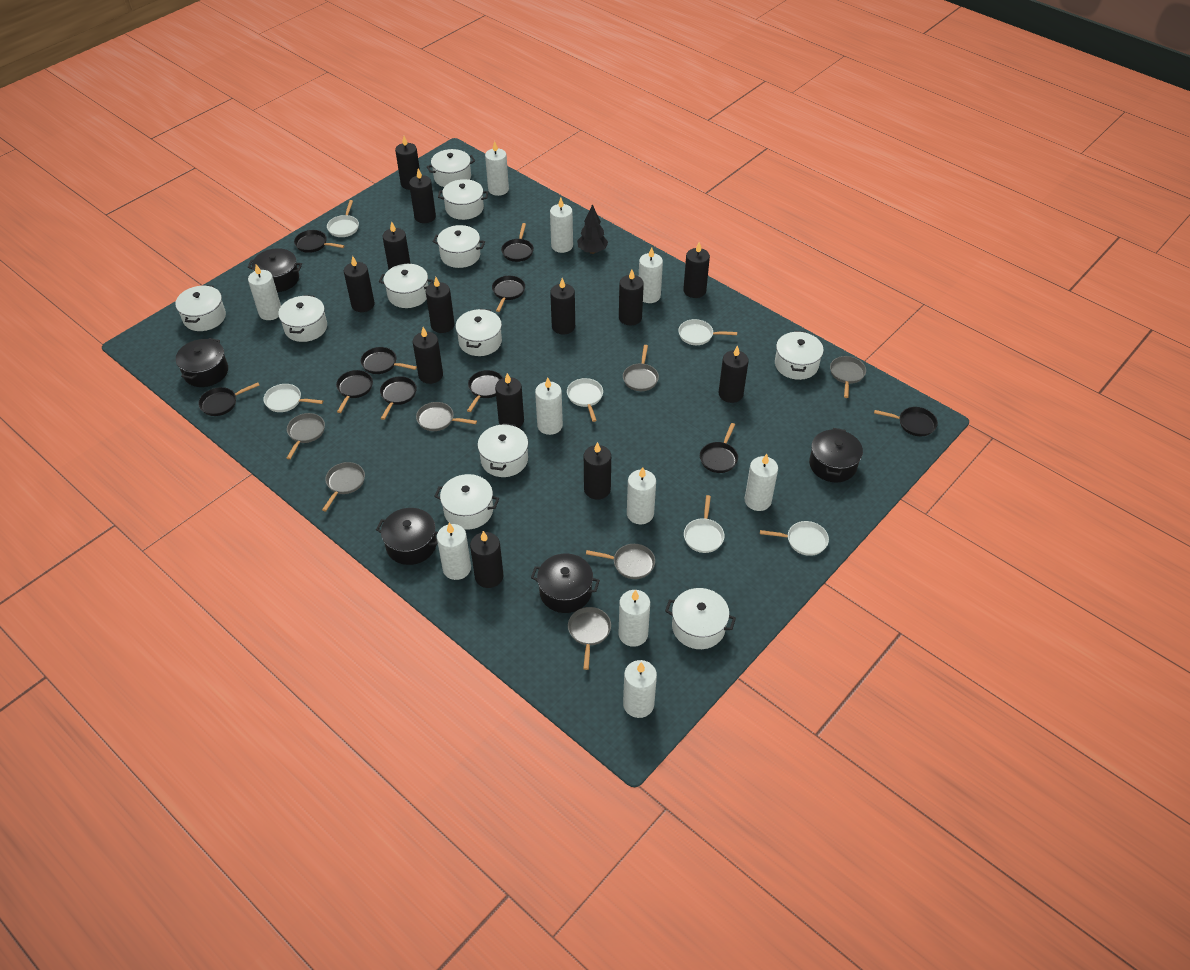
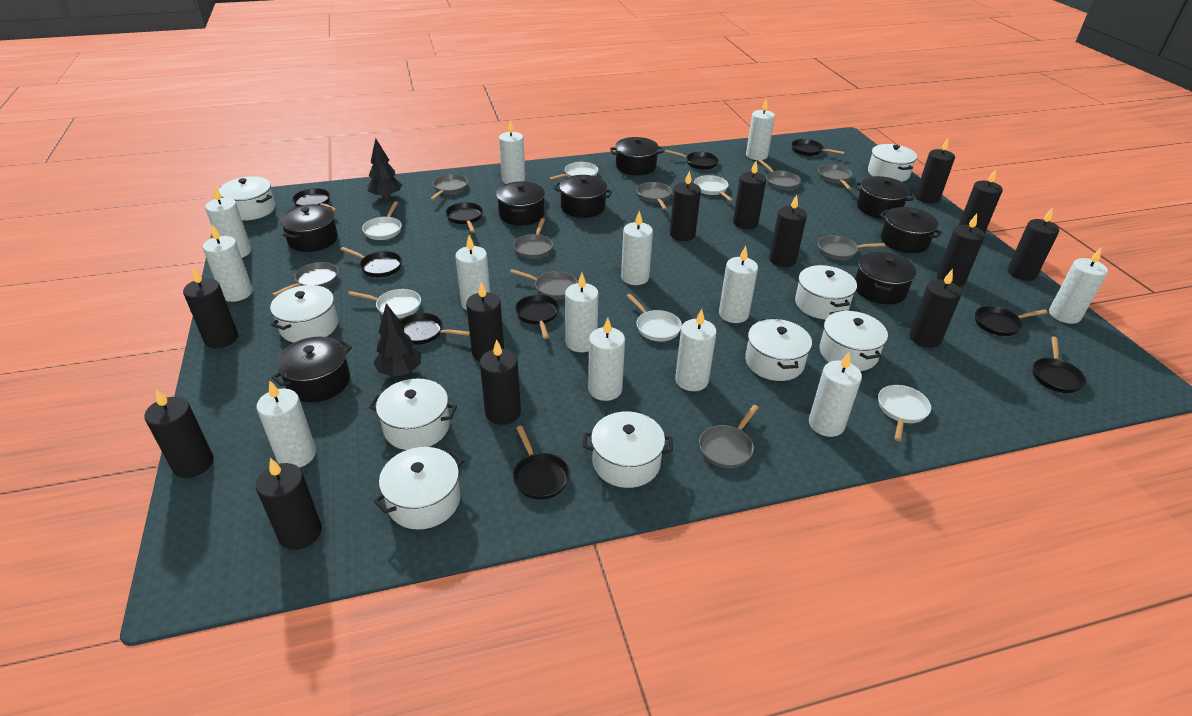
black pot: [176,338,228,387] [248,248,302,292] [376,508,438,565] [531,553,600,613] [809,428,863,482] = 5 -> [271,337,352,402] [280,204,338,252] [496,181,545,225] [554,175,613,218] [610,137,664,175] [854,176,915,219] [855,252,916,304] [880,207,943,253] = 8
black tree: [577,204,608,254] = 1 -> [367,138,402,199] [373,303,421,376] = 2
grey pan: [287,413,325,459] [322,462,365,511] [416,402,477,431] [568,607,611,670] [586,544,655,579] [623,345,659,391] [830,356,866,398] = 7 -> [272,262,338,297] [430,174,468,201] [510,269,578,299] [513,218,553,259] [637,182,672,210] [699,405,759,468] [758,159,801,190] [818,164,852,190] [818,236,885,260] = 9
white candle: [248,264,281,320] [437,523,471,580] [485,141,509,196] [535,378,563,435] [550,198,573,253] [618,590,650,647] [623,660,657,718] [627,467,656,524] [639,247,663,303] [745,454,778,511] = 10 -> [203,225,252,302] [205,186,251,258] [256,381,316,468] [455,235,490,310] [499,120,525,184] [565,273,598,352] [588,318,625,401] [621,210,653,285] [675,309,717,391] [719,246,758,323] [746,98,775,160] [809,352,862,437] [1049,248,1108,324] = 13
white pot: [175,285,226,331] [278,295,327,342] [379,264,434,308] [427,149,475,187] [432,225,485,268] [434,474,499,530] [438,179,488,220] [455,309,502,356] [477,423,528,477] [665,588,736,649] [775,331,824,380] = 11 -> [219,176,275,221] [270,285,338,343] [369,378,457,450] [373,447,464,530] [583,411,673,488] [745,319,812,381] [795,265,857,320] [820,310,888,371] [868,144,917,182] = 9

